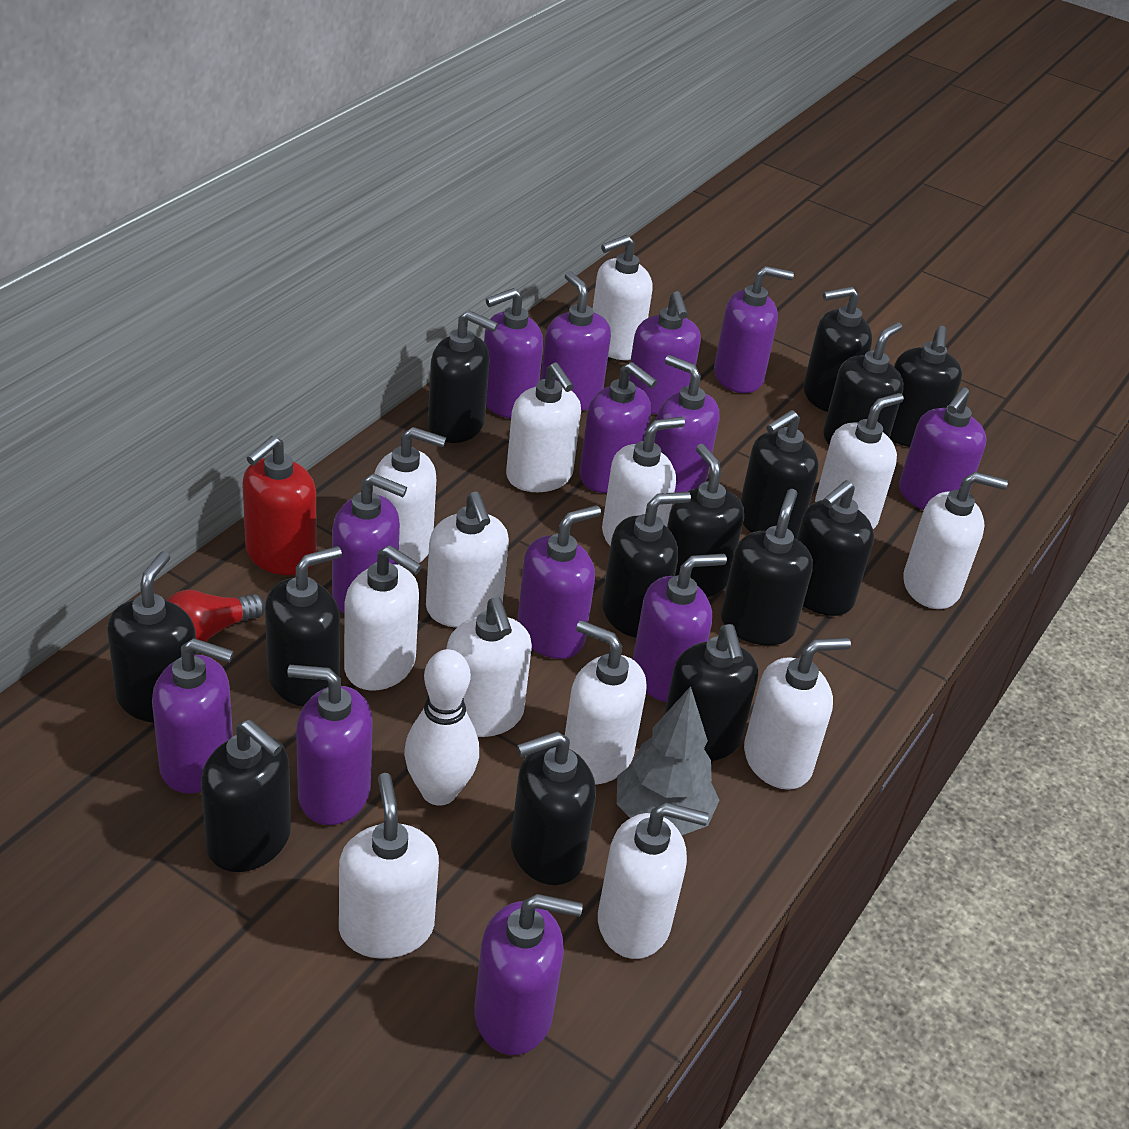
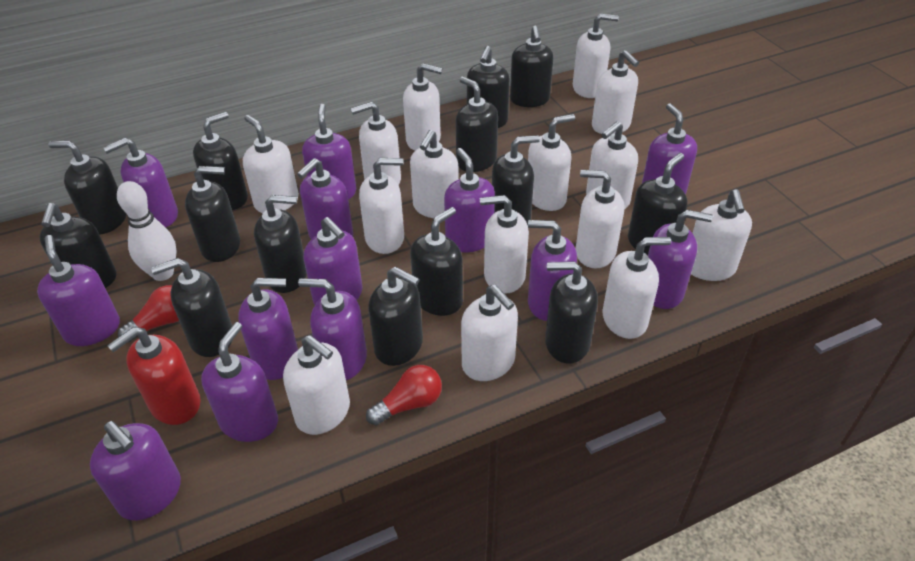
grey tree: [617,686,719,835] = 1 -> none = 0
red light bulb: [166,590,265,642] = 1 -> [118,285,179,342] [366,365,442,425] = 2
white soap dispenser: [339,773,439,959] [344,545,422,691] [373,427,446,566] [426,492,509,628] [446,597,532,737] [506,363,581,492] [565,620,647,784] [593,235,653,360] [598,803,709,959] [602,417,685,546] [744,637,851,790] [815,393,904,529] [903,472,1008,609] = 13 -> [243,115,299,213] [283,335,350,435] [351,102,401,185] [359,158,404,254] [403,63,443,151] [410,130,459,218] [461,285,518,381] [480,195,529,294] [528,114,575,211] [573,13,619,98] [576,170,624,268] [586,121,638,209] [592,50,639,134] [602,237,671,339] [691,189,752,281] = 15

